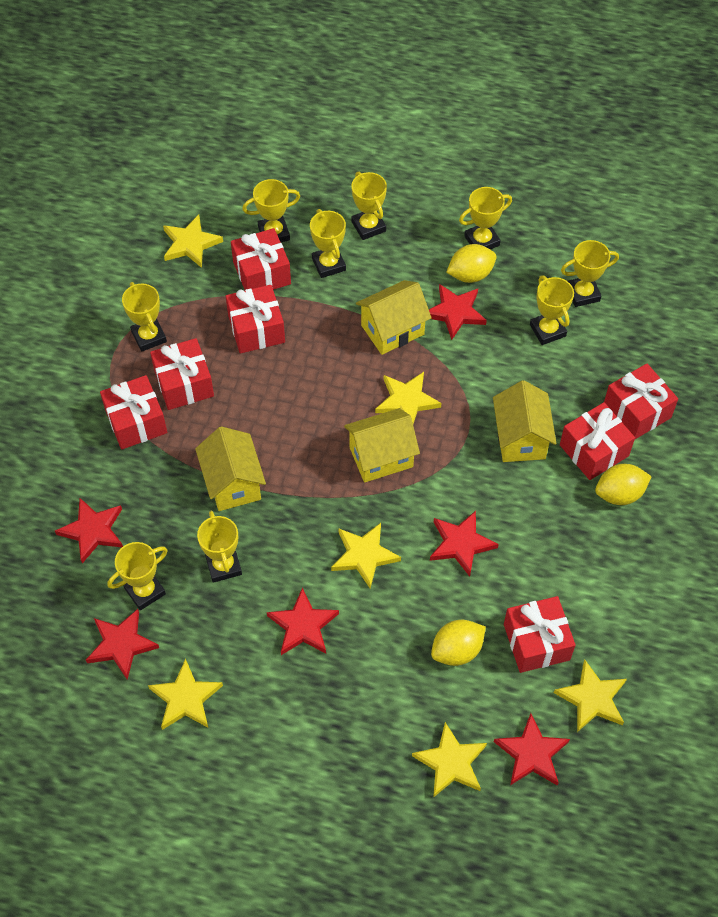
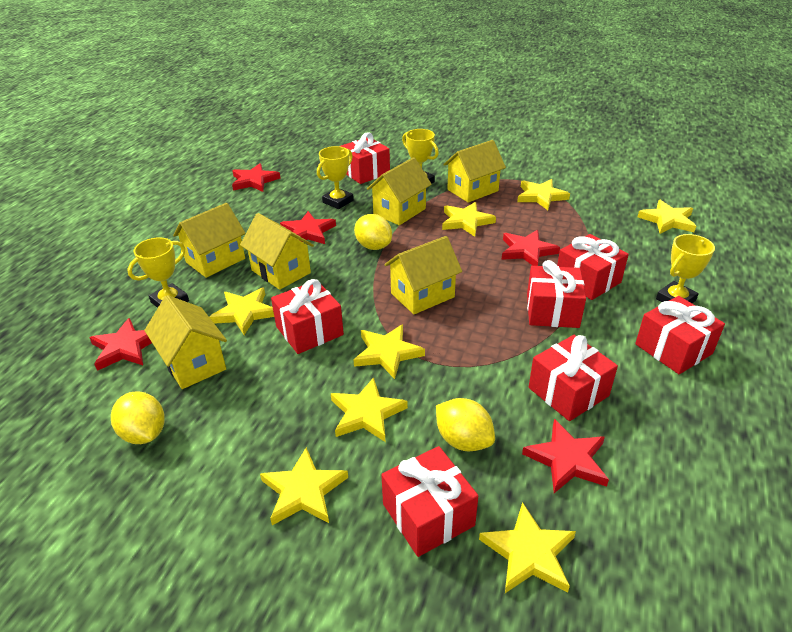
red star: [55,498,123,563] [86,609,159,679] [267,587,339,655] [429,284,487,340] [430,511,499,577] [494,713,570,785] = 6 -> [89,318,152,371] [232,163,281,192] [280,211,336,244] [502,230,560,266] [522,419,609,493] = 5
yellow house: [195,426,266,511] [344,408,420,483] [356,280,432,355] [493,380,557,462] = 4 -> [144,295,227,389] [173,203,246,278] [240,213,314,290] [367,157,432,225] [384,236,462,314] [443,140,506,203] = 6
yellow star: [148,659,223,730] [163,215,223,268] [331,523,401,588] [375,372,441,424] [412,722,487,798] [554,660,627,732] = 6 -> [210,288,274,335] [260,447,348,525] [331,377,408,442] [354,324,425,379] [442,202,496,237] [479,502,576,593] [517,179,570,210] [638,200,696,234] = 8
yellow trophy: [107,542,168,610] [122,282,167,352] [197,511,242,583] [242,179,300,242] [310,209,346,278] [351,172,387,240] [459,187,512,249] [530,275,574,345] [561,240,619,307] = 9 -> [127,237,189,308] [317,146,354,209] [402,129,439,184] [656,234,715,303] = 4

